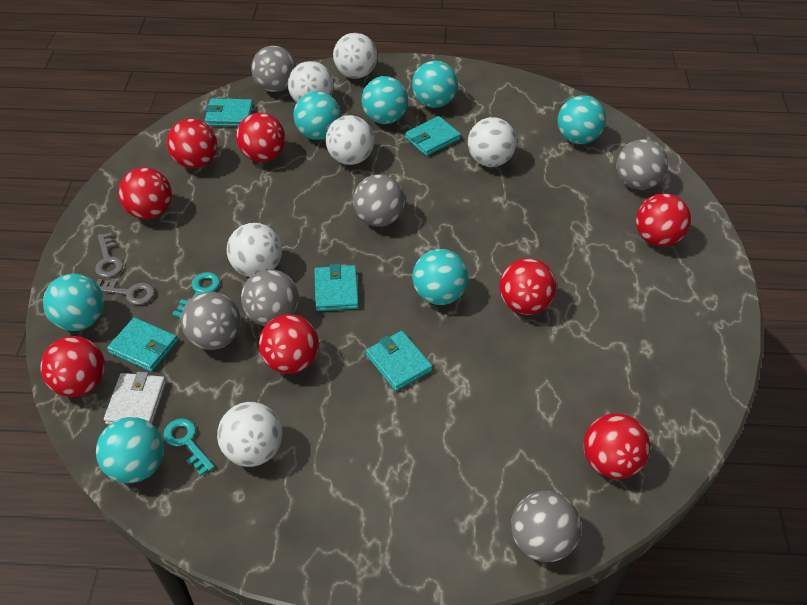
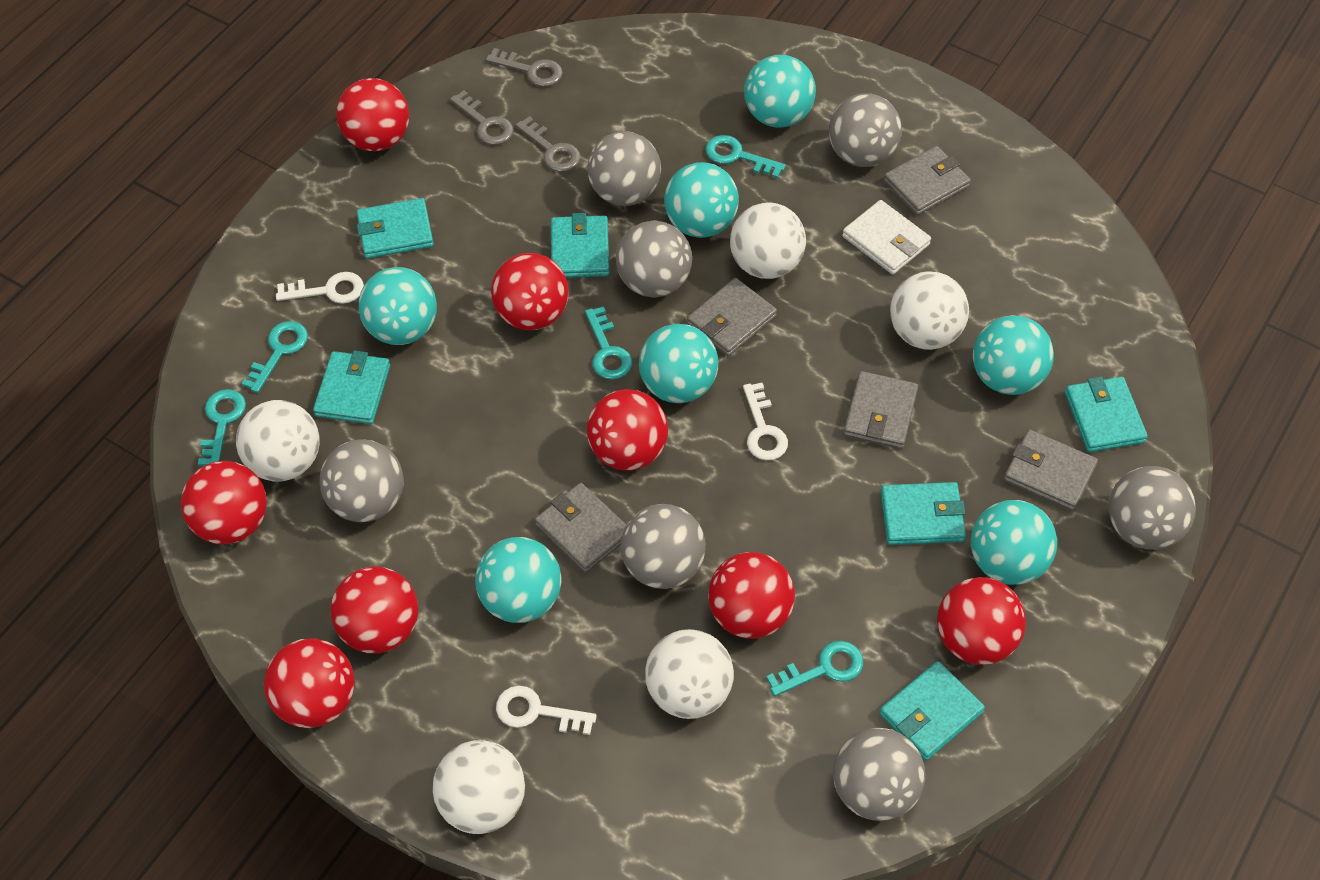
grey ball: [181,292,241,350] [241,269,299,326] [251,46,296,92] [353,174,405,227] [511,491,581,562] [616,139,668,190] = 6 -> [320,439,404,522] [587,131,661,206] [616,221,692,298] [621,504,706,589] [829,93,902,167] [833,727,926,821] [1109,466,1196,550] = 7
grey key: [95,232,123,278] [97,279,155,305] = 2 -> [450,90,513,145] [486,48,563,87] [516,116,580,172] = 3
grey wallet: none = 0 -> [535,483,626,573] [687,278,777,356] [844,371,918,449] [884,146,971,215] [1004,430,1098,511] = 5
turquoise key: [164,418,215,476] [172,272,220,319] = 2 -> [198,389,246,466] [241,321,308,393] [585,306,632,380] [706,135,786,178] [766,641,863,696] = 5
turquoise wallet: [107,317,178,372] [205,98,253,126] [314,264,359,311] [366,331,432,391] [405,116,461,156] = 5 -> [313,350,390,424] [357,198,434,259] [551,213,609,278] [880,661,985,760] [881,482,966,545] [1065,376,1148,452] = 6
white ball: [217,402,283,467] [227,223,282,277] [288,61,334,103] [326,115,374,165] [333,33,377,79] [468,117,517,167] = 6 -> [236,400,320,482] [433,740,525,834] [645,629,734,719] [730,203,806,279] [890,271,969,350] = 5
white key: none = 0 -> [276,272,364,304] [496,686,597,735] [743,383,788,460] = 3

